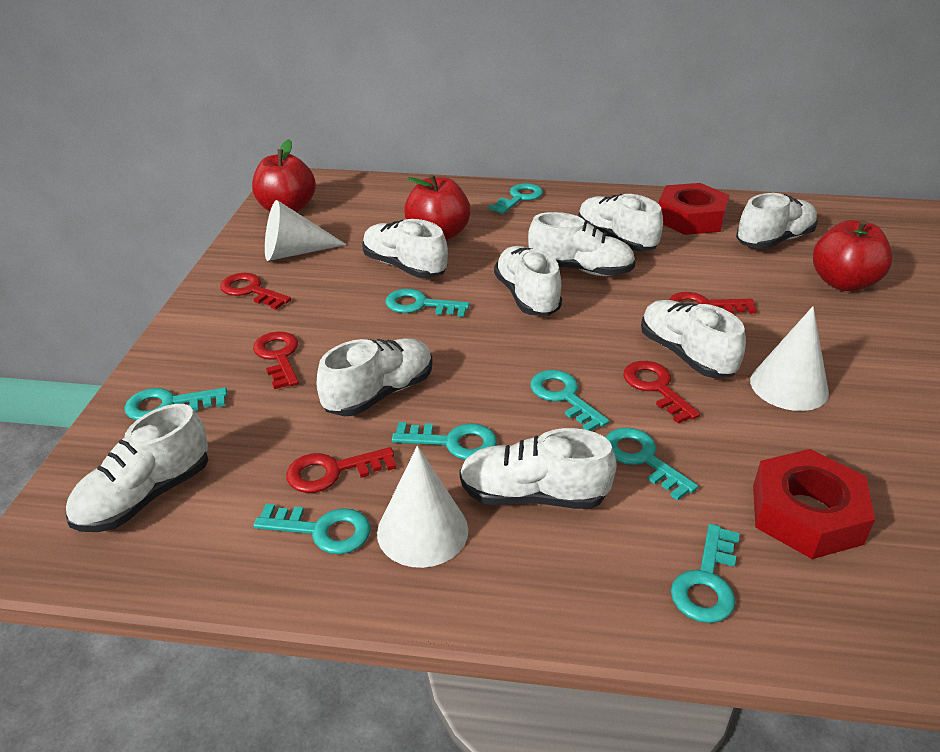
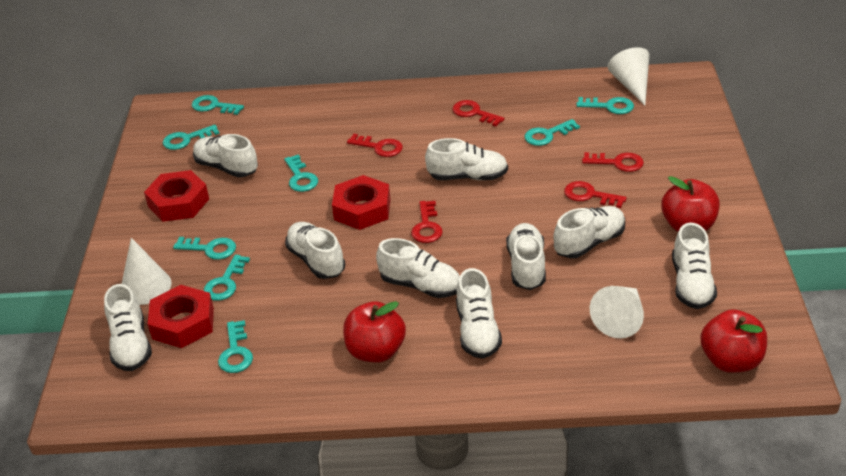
red nut: [659,183,729,235] [753,449,875,559] = 2 -> [144,170,209,222] [148,285,214,348] [332,175,390,230] = 3

